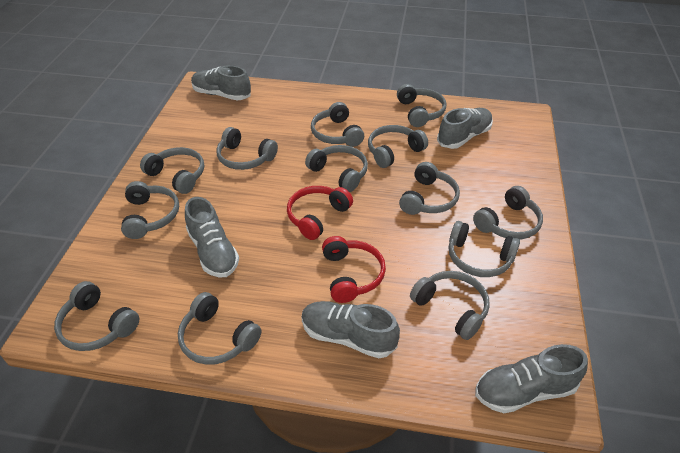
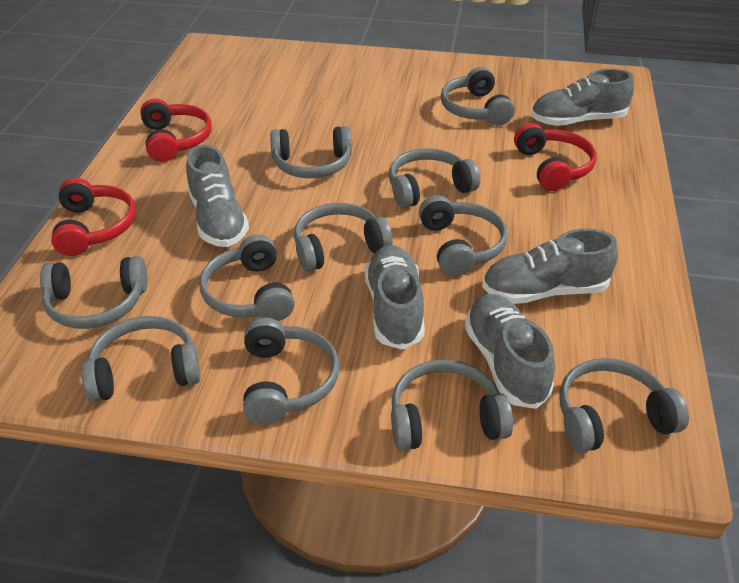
grey headphones: [54,281,139,351] [121,181,179,239] [140,147,204,194] [178,292,261,365] [216,127,278,170] [305,145,368,192] [311,102,364,147] [368,125,428,168] [397,84,446,127] [399,162,460,215] [410,271,490,340] [449,221,520,277] [473,186,543,239] = 13 -> [40,256,148,329] [82,316,201,402] [199,234,295,321] [243,318,339,424] [270,126,352,178] [294,203,393,272] [389,148,480,208] [391,360,513,451] [419,195,508,276] [441,67,515,126] [559,358,689,453] = 11
red headphones: [287,186,353,240] [322,236,386,303] = 2 -> [51,178,136,256] [140,99,212,162] [514,123,597,191] = 3

